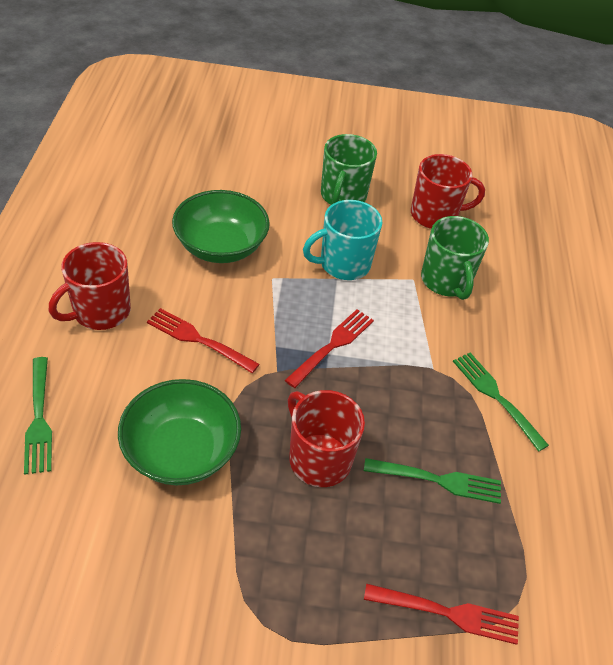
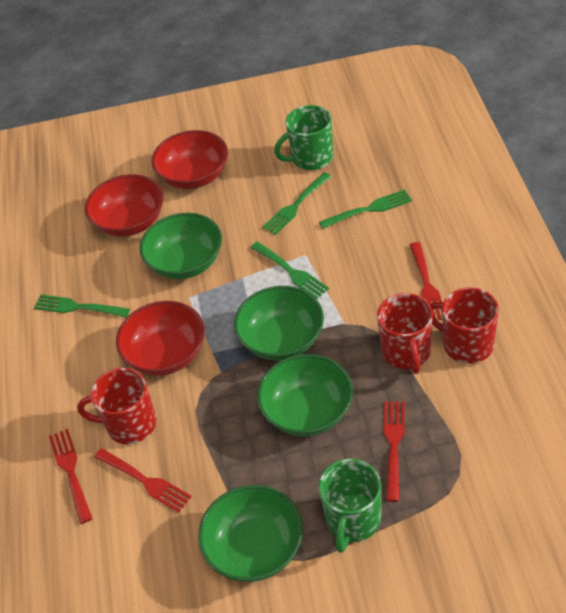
green bowl: [118,379,241,485] [172,190,270,263] = 2 -> [139,213,222,279] [198,485,303,582] [234,286,324,361] [257,354,353,437] = 4
green fork: [24,357,52,475] [364,458,501,504] [453,353,549,451] = 3 -> [34,295,130,317] [251,242,329,299] [262,172,332,235] [319,189,412,229] = 4
red bowl: none = 0 -> [85,174,164,237] [116,301,205,376] [152,130,228,189] = 3
red fork: [147,308,259,373] [285,309,374,388] [364,583,519,645] = 3 -> [49,429,93,524] [94,448,192,513] [384,401,405,502] [410,242,442,320] = 4
turquoise mug: [303,200,382,280] = 1 -> none = 0

